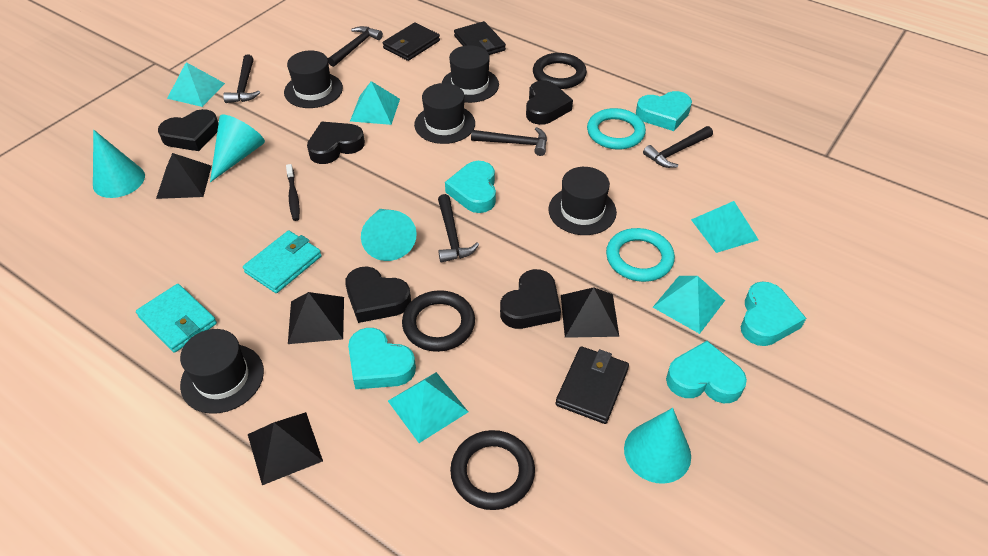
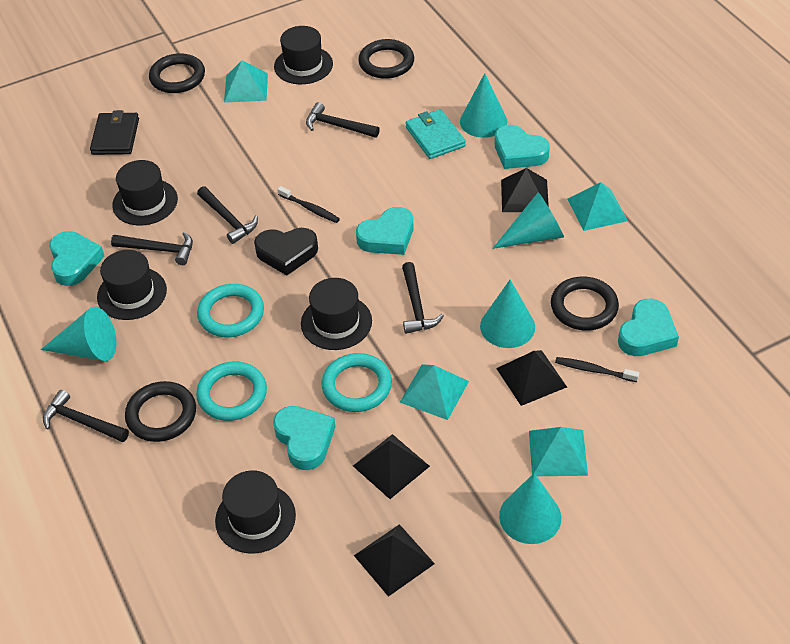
black heart: [158,109,219,151] [307,122,365,164] [345,266,411,323] [500,269,561,329] [526,80,573,125] = 5 -> [254,228,318,276] = 1
black ring: [402,290,475,352] [450,430,535,510] [533,53,587,89] = 3 -> [125,381,196,442] [149,53,205,93] [358,39,414,79] [551,277,619,331] = 4
black toothbrush: [286,164,300,221] = 1 -> [277,186,340,223] [555,357,639,382] = 2
black wallet: [383,23,440,61] [454,21,506,55] [556,346,629,424] = 3 -> [90,110,139,155] = 1
turquoise cone: [93,130,145,198] [210,115,265,182] [361,209,417,261] [624,408,691,484] = 4 -> [41,307,116,361] [460,73,507,138] [480,280,535,348] [492,192,564,249] [499,473,561,544] = 5
turquoise pyramid: [167,62,225,107] [350,81,400,125] [388,372,468,443] [653,276,725,334] [691,201,759,253] = 5 -> [224,60,268,103] [400,364,469,420] [529,427,588,476] [567,182,628,231] = 4
turquoise ring: [587,108,646,149] [606,228,675,282] = 2 -> [196,362,267,421] [197,284,264,337] [321,353,392,412] = 3
turquoise wallet: [136,284,217,353] [243,231,322,293] = 2 -> [406,109,466,159] = 1

